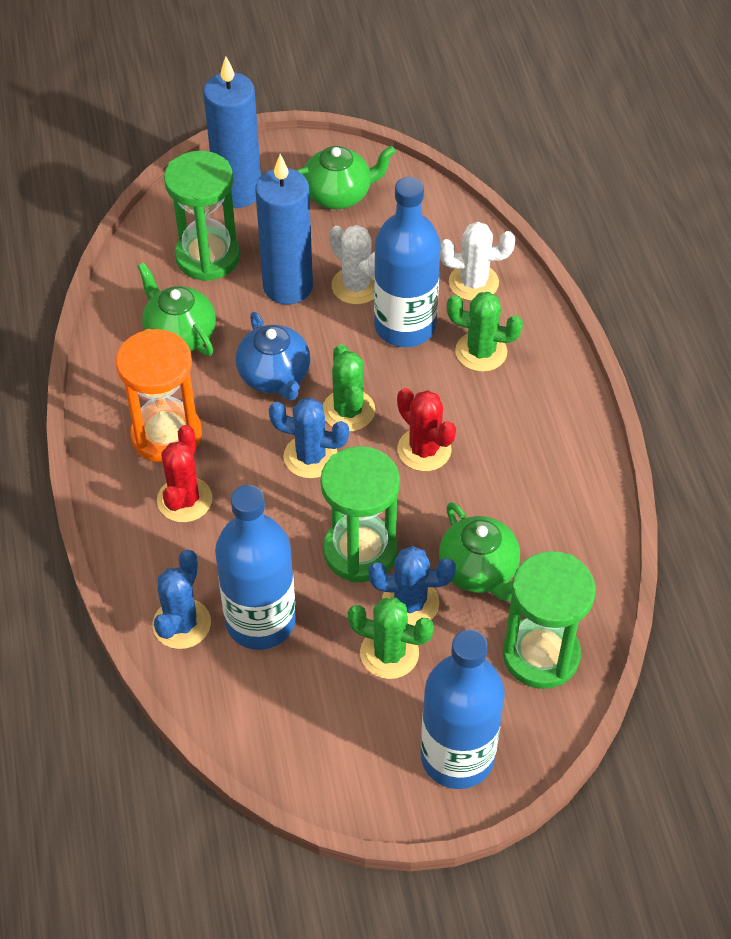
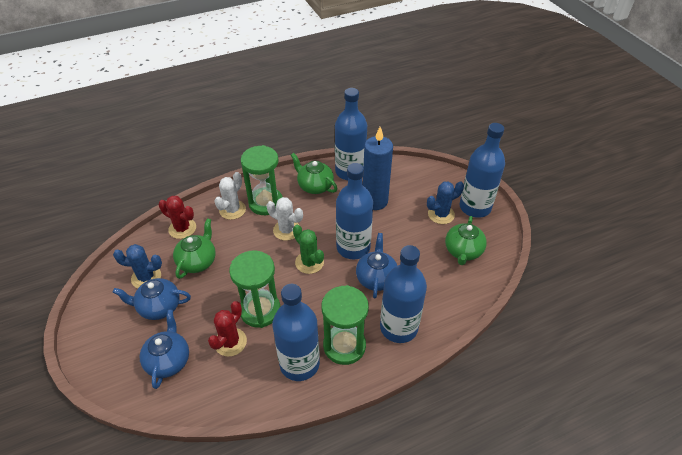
blue bottle: [215,485,296,650] [374,177,441,347] [421,629,505,789] = 3 -> [272,284,320,381] [335,88,367,180] [336,163,373,259] [380,245,427,343] [459,123,505,218] = 5
blue cactus: [153,549,211,649] [269,398,349,478] [368,546,456,626] = 3 -> [113,244,162,288] [427,181,464,224] = 2
blue candle: [203,56,261,208] [255,154,313,305] = 2 -> [363,127,393,210] = 1
blue teapot: [236,312,310,401] = 1 -> [113,278,191,320] [140,310,189,389] [356,233,397,298] = 3
green cactus: [323,344,375,431] [348,597,434,679] [447,292,523,372] = 3 -> [293,225,324,274] = 1
orange hourglass: [116,329,202,463] = 1 -> none = 0

